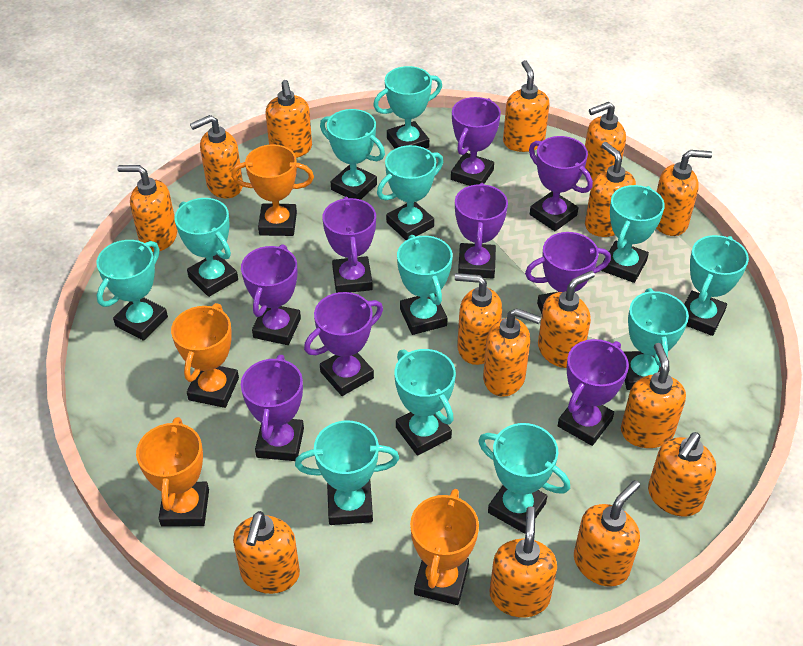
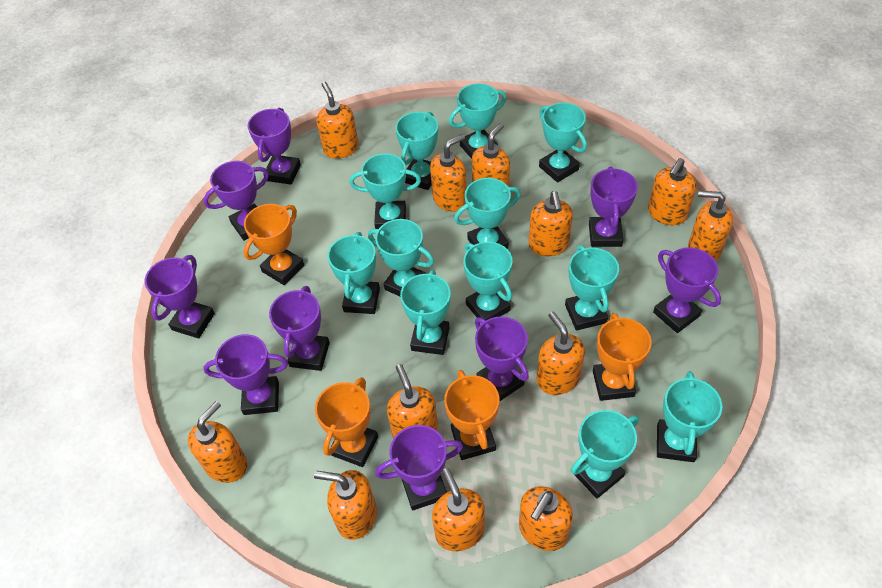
orange soap dispenser: [117,165,177,252] [190,115,243,198] [233,511,300,594] [266,80,312,158] [455,273,502,365] [483,308,541,397] [490,507,557,618] [503,60,550,152] [538,271,595,368] [574,480,640,587] [585,102,626,182] [585,142,636,237] [621,343,686,448] [648,432,716,517] [656,150,712,236] = 15 -> [188,401,247,483] [314,470,377,540] [317,82,359,159] [387,364,438,439] [430,134,467,212] [432,468,485,551] [472,123,510,187] [519,486,573,551] [529,191,573,256] [536,312,585,395] [648,158,696,225] [688,191,733,261] = 12

